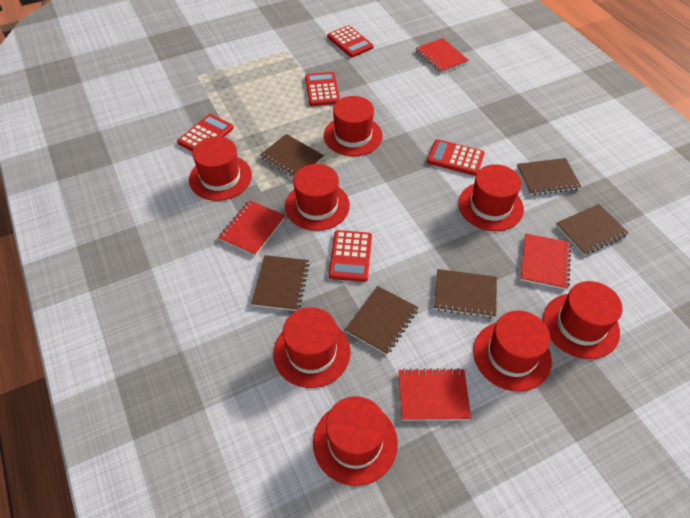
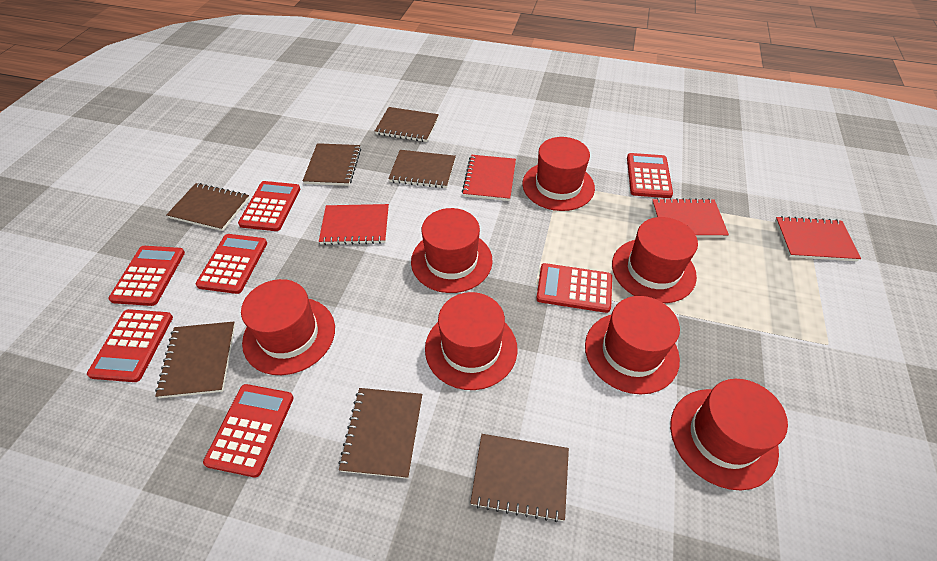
brown notebook: [251,255,310,311] [260,134,324,178] [345,286,418,355] [434,269,497,318] [517,158,581,195] [556,204,628,255] = 6 -> [155,322,235,398] [166,183,250,231] [303,143,361,186] [338,388,422,479] [375,107,439,142] [388,150,456,188] [470,434,569,522] = 7
red calculator: [177,114,234,152] [305,72,340,106] [327,25,374,57] [329,230,372,282] [427,139,485,176] = 5 -> [87,309,173,382] [108,246,185,306] [195,234,267,294] [203,384,293,478] [238,181,300,231] [536,263,612,313] [627,153,673,198] = 7
red hat: [189,136,252,201] [273,307,351,388] [285,164,350,231] [313,396,398,486] [324,96,383,156] [458,164,524,231] [473,311,552,392] [543,281,623,359] = 8 -> [241,279,335,375] [411,208,493,293] [425,292,518,390] [522,137,595,211] [585,296,680,394] [612,217,698,303] [670,379,788,490] = 7

